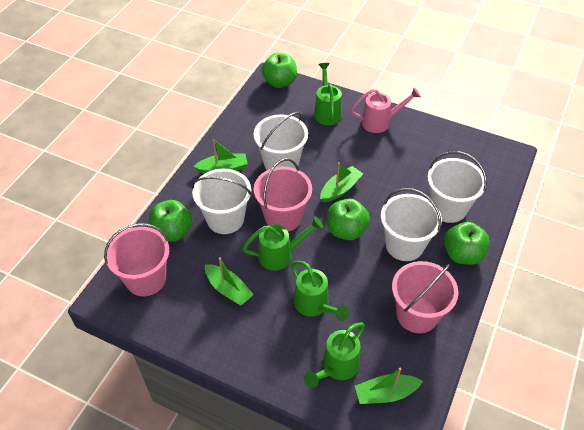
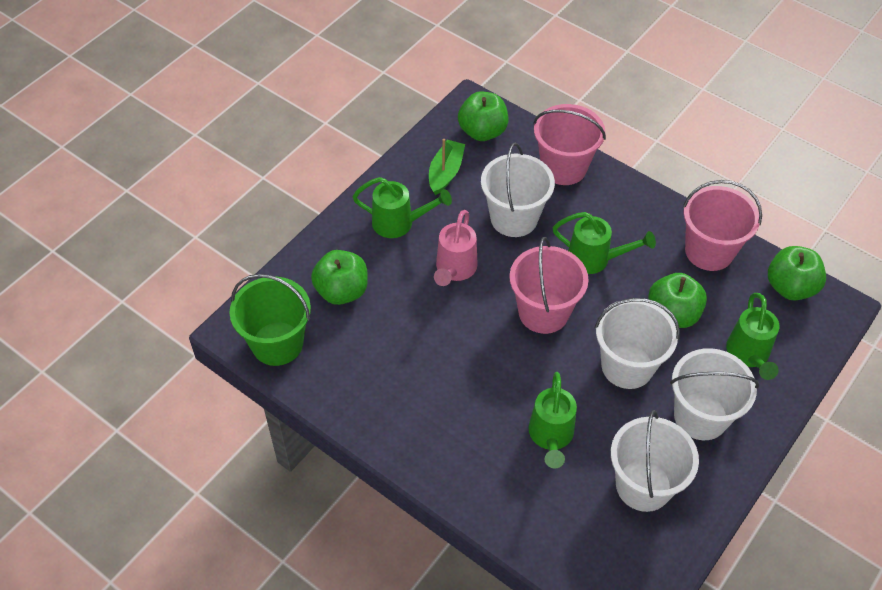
green boat: [193,139,248,174] [205,257,254,306] [320,162,363,202] [355,367,423,404] = 4 -> [429,139,465,195] = 1
green bucket: none = 0 -> [230,274,311,366] = 1

